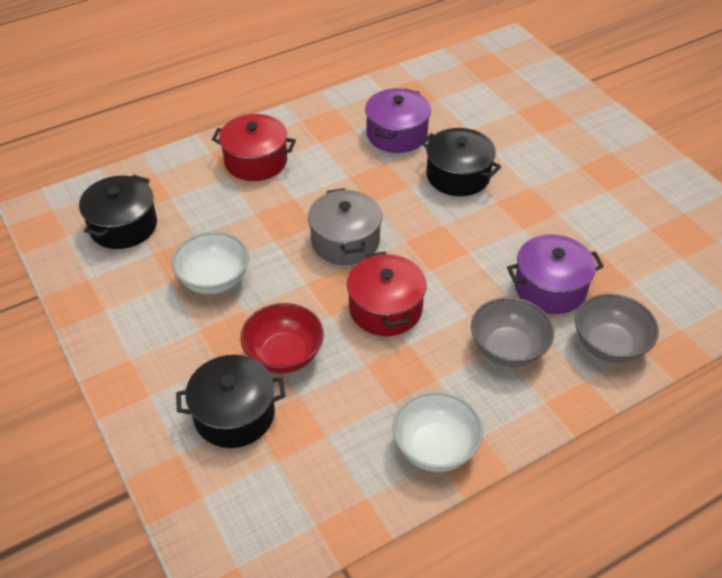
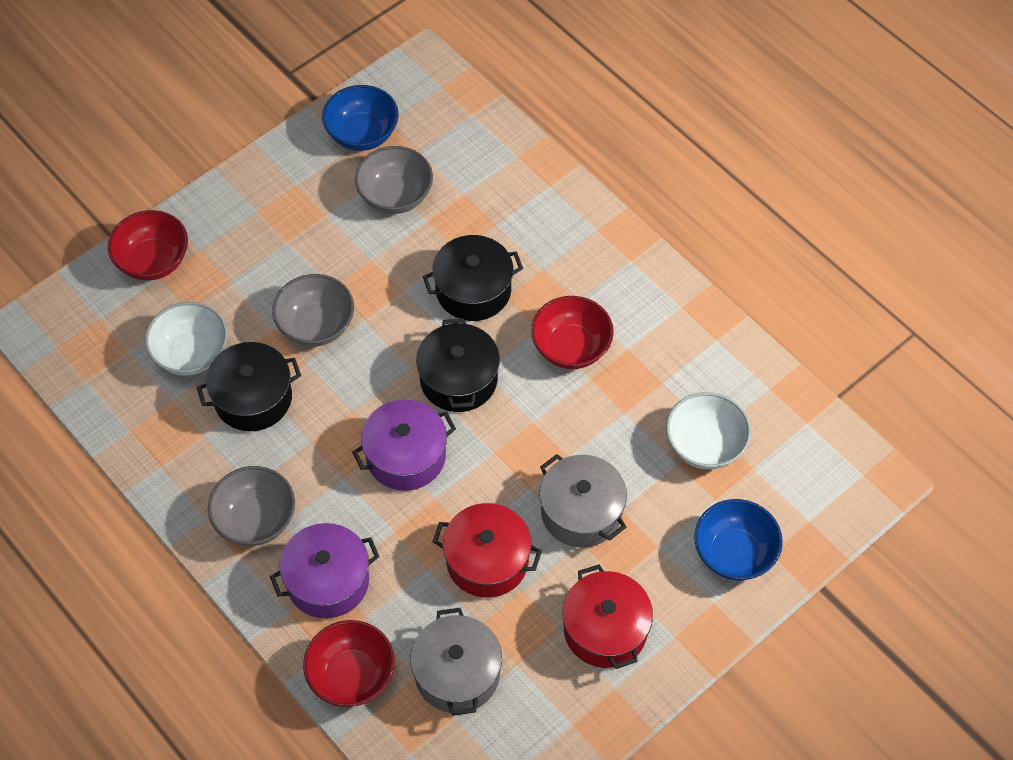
blue bowl: none = 0 -> [322,85,399,151] [694,499,783,580] = 2
grey bowl: [471,297,554,367] [575,294,659,363] = 2 -> [208,466,295,546] [272,274,354,347] [355,146,433,214] = 3
grey pot: [308,188,382,265] = 1 -> [410,608,502,716] [540,454,627,548] = 2
red bowl: [241,303,324,373] = 1 -> [108,210,188,281] [303,620,395,707] [531,296,614,369] = 3

